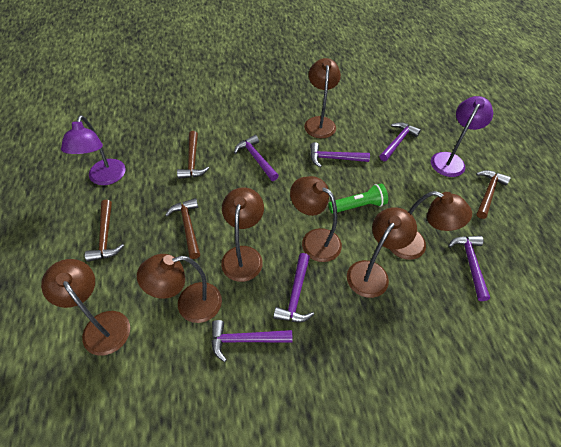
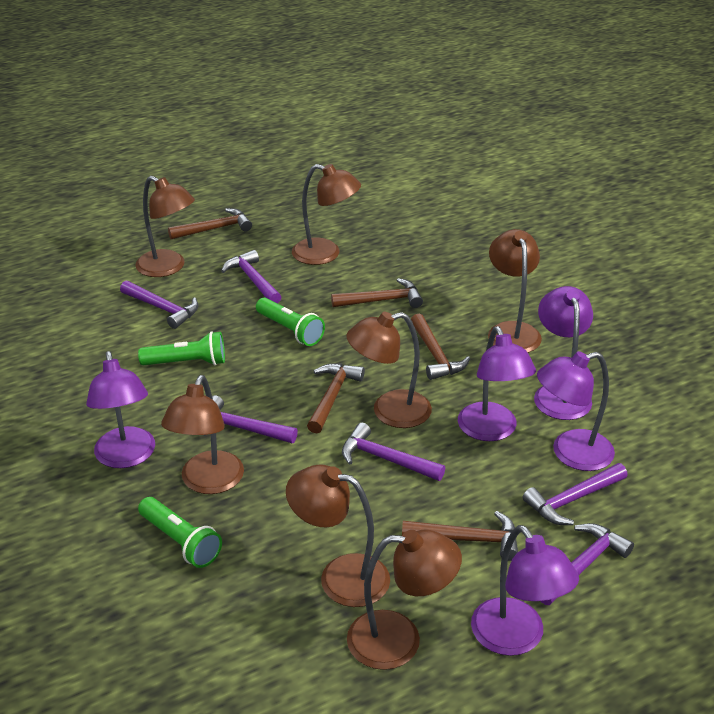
brown hammer: [85,200,124,262] [165,198,200,259] [177,131,209,179] [476,170,511,219] = 4 -> [168,208,252,239] [307,363,365,433] [331,278,423,308] [402,511,518,561] [411,313,470,380] = 5
green flashlight: [328,183,388,214] = 1 -> [138,331,225,365] [138,497,222,568] [256,297,325,346] = 3
purple lamp: [61,115,126,185] [431,96,493,177] = 2 -> [86,351,155,468] [458,326,536,441] [471,525,579,656] [534,286,593,420] [537,351,615,471] = 5

